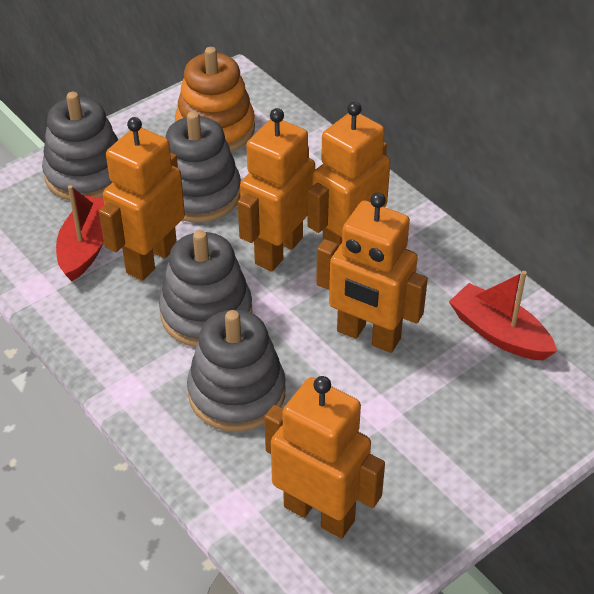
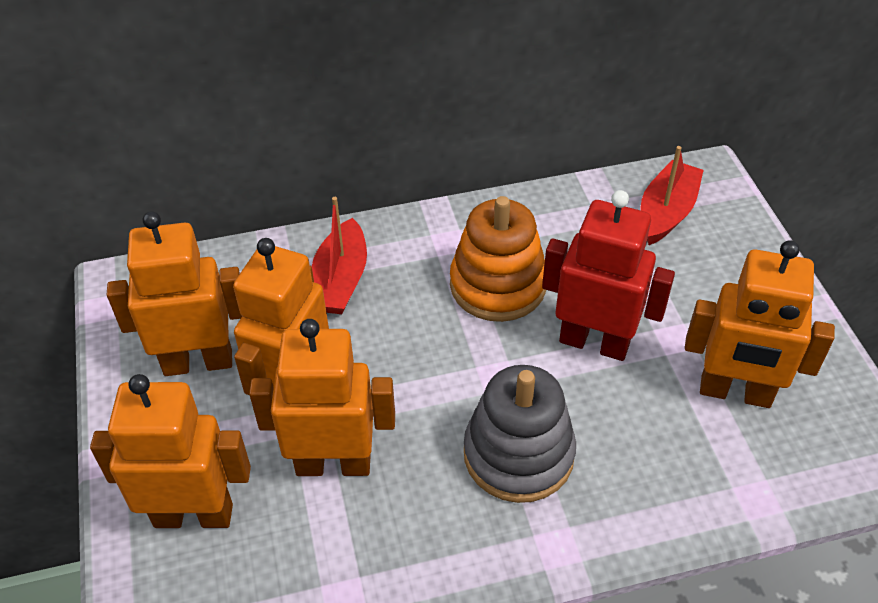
grey stacking toy: [42,92,118,201] [159,230,252,347] [165,111,241,222] [187,310,286,432] = 4 -> [464,365,576,503] = 1
red robot: none = 0 -> [542,190,675,361] = 1

